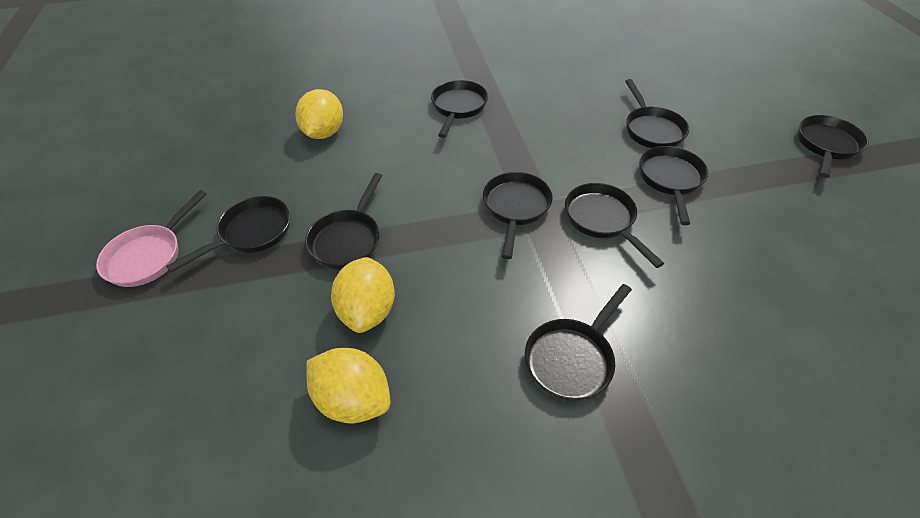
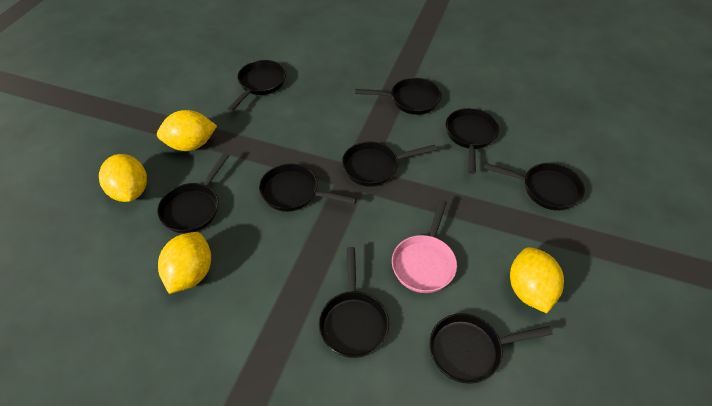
yellow lemon: [296,89,343,139] [306,348,390,423] [331,257,395,333] = 3 -> [99,154,147,202] [157,110,217,151] [158,232,211,294] [510,247,564,313] = 4

